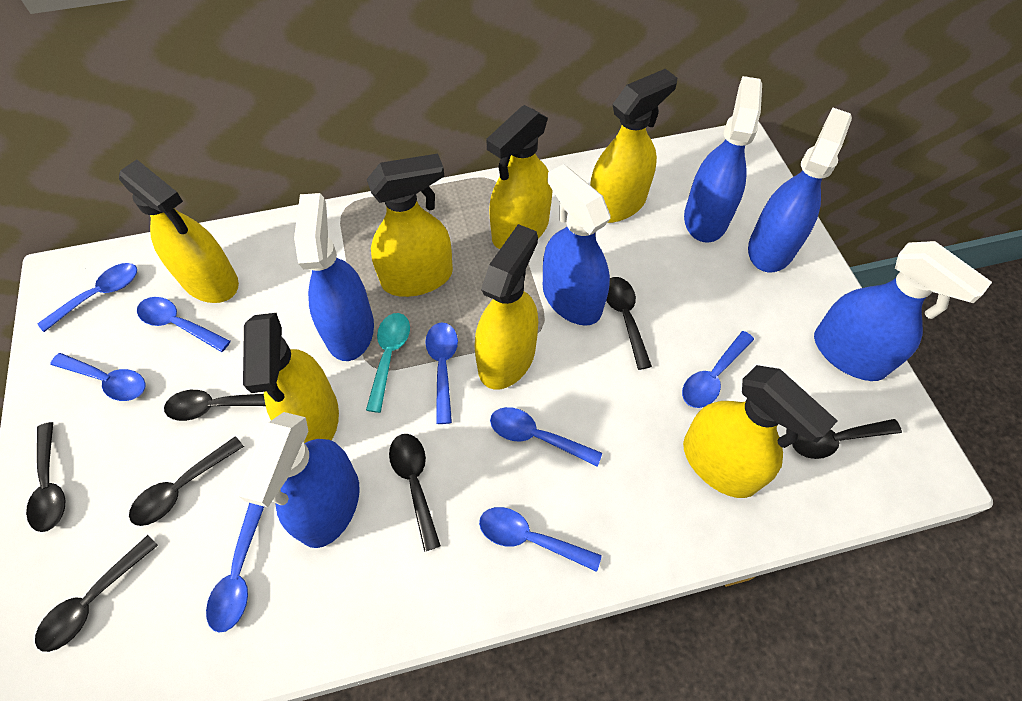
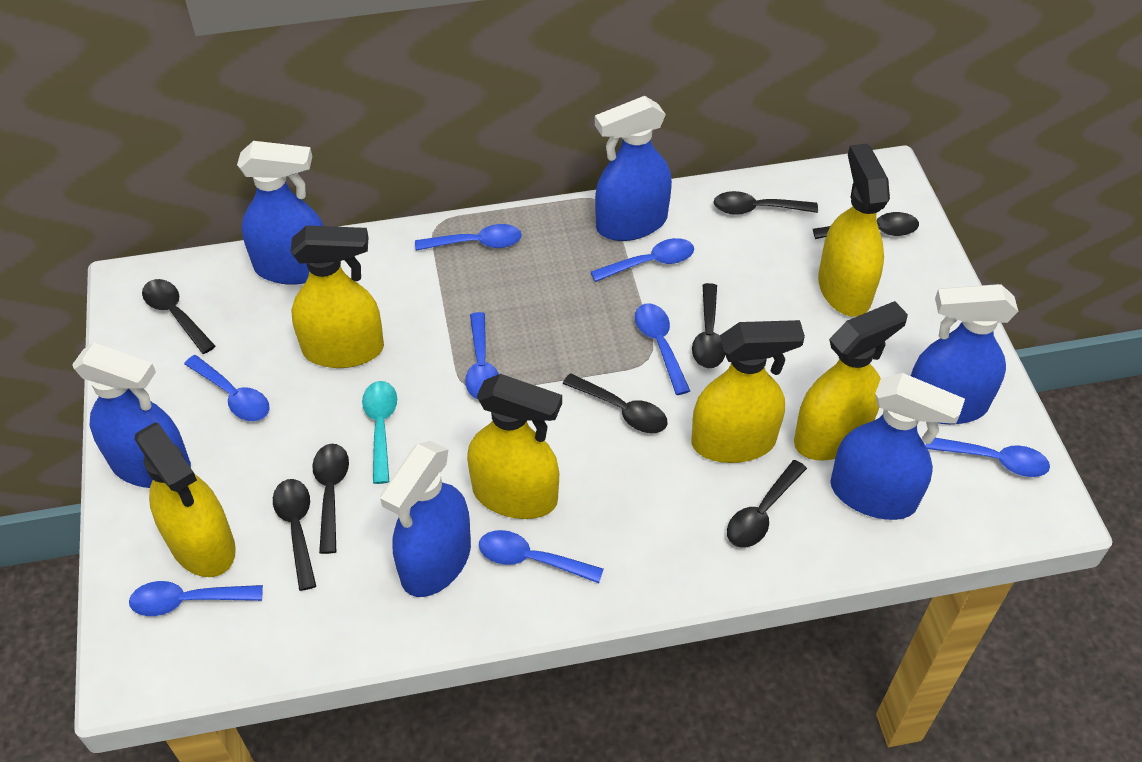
black spoon: [26,422,66,532] [35,535,158,652] [129,436,244,526] [164,390,266,421] [389,434,441,552] [606,277,652,370] [792,419,902,459] = 7 -> [142,279,215,354] [273,479,316,591] [312,444,349,554] [563,373,668,433] [692,283,725,368] [713,191,818,215] [727,460,807,548] [813,212,919,239] = 8
yellow spray bottle: [119,159,239,303] [243,313,339,443] [367,154,453,297] [474,224,538,390] [486,105,553,249] [590,69,677,223] [683,365,838,498] = 7 -> [134,422,236,577] [291,225,384,368] [467,374,562,519] [692,320,805,463] [794,301,908,461] [818,143,890,317] = 6

